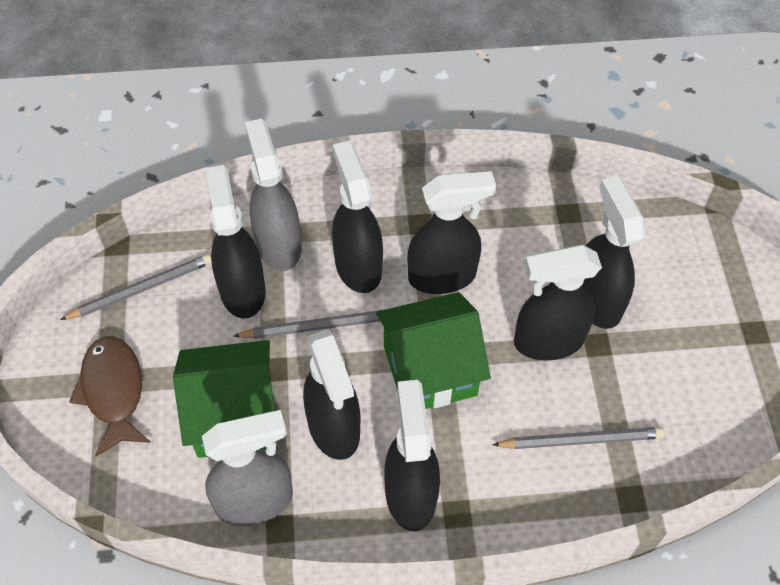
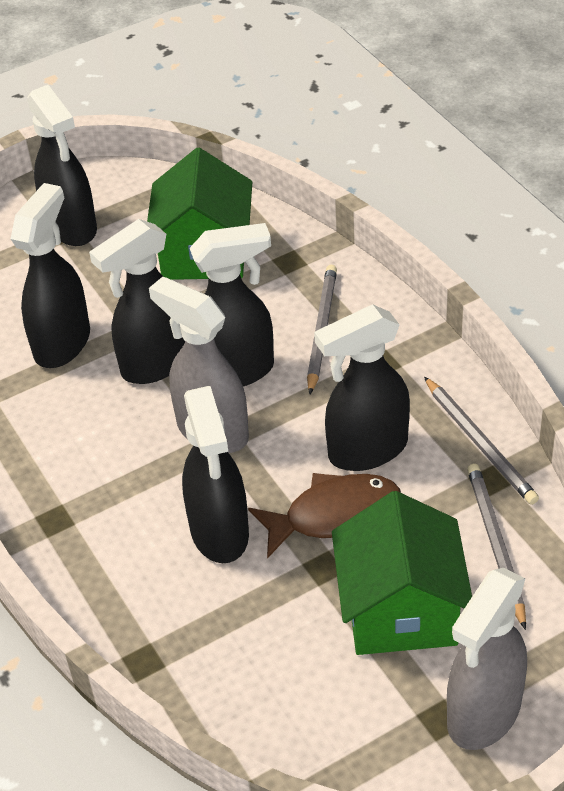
black spray bottle: [206,165,266,319] [303,329,361,460] [332,141,383,293] [384,380,440,531] [408,171,496,294] [514,245,602,361] [582,176,645,329] = 7 -> [11,183,90,368] [27,85,97,246] [89,219,185,384] [182,386,249,563] [190,223,274,386] [314,304,410,471] = 6

